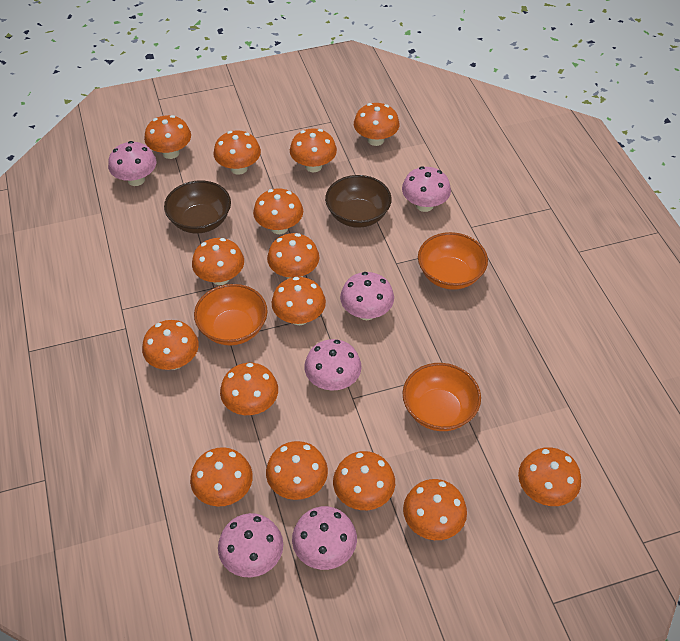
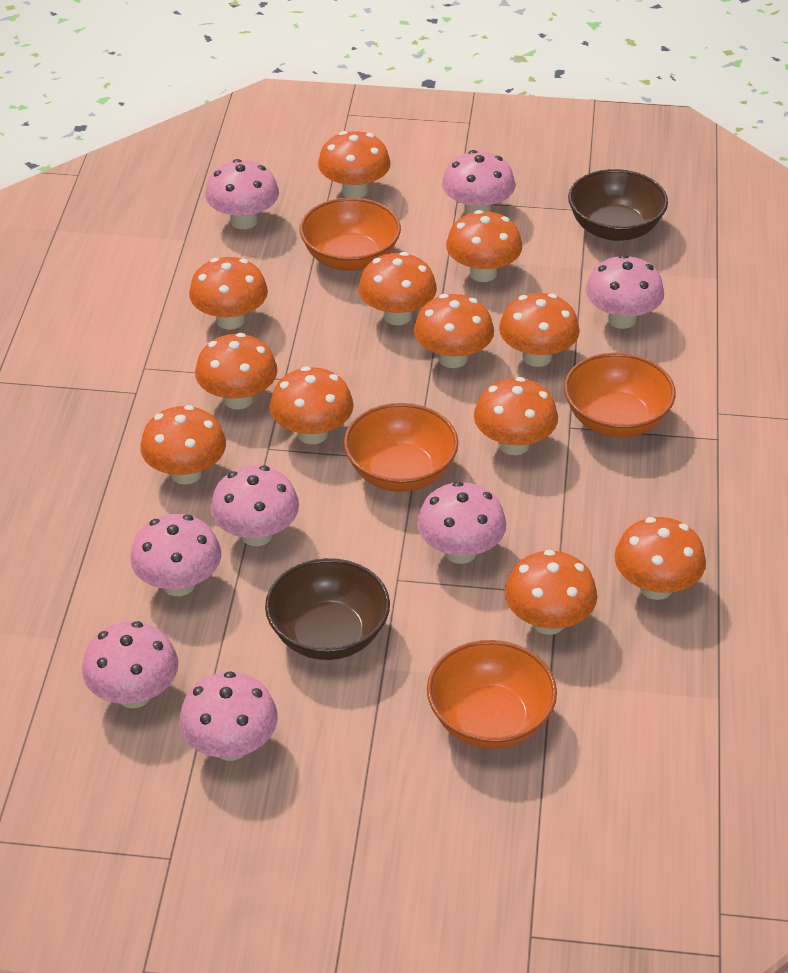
orange bowl: [194,284,268,345] [403,363,481,431] [418,232,488,290] = 3 -> [299,197,401,271] [344,403,458,492] [427,640,557,749] [564,353,676,437] = 4
orange mushroom: [142,320,199,370] [144,115,191,159] [190,447,253,507] [192,238,244,285] [213,130,261,175] [220,363,278,415] [253,188,303,234] [266,441,328,500] [267,233,319,279] [271,277,326,325] [290,128,337,172] [333,451,395,510] [354,103,400,146] [403,479,467,540] [518,447,581,506] = 15 -> [140,405,226,485] [189,257,268,330] [195,333,277,410] [270,366,354,444] [318,131,391,198] [359,252,437,325] [414,294,494,368] [446,210,522,282] [474,377,558,455] [499,293,580,367] [505,550,597,635] [614,517,706,600] = 12
pink mushroom: [108,141,156,186] [218,513,283,578] [292,506,357,570] [304,339,362,391] [340,272,394,320] [402,167,451,212] = 6 -> [82,621,178,708] [130,514,221,596] [179,671,278,761] [205,159,279,229] [210,465,299,546] [417,481,506,564] [442,150,515,215] [585,255,664,329] = 8

